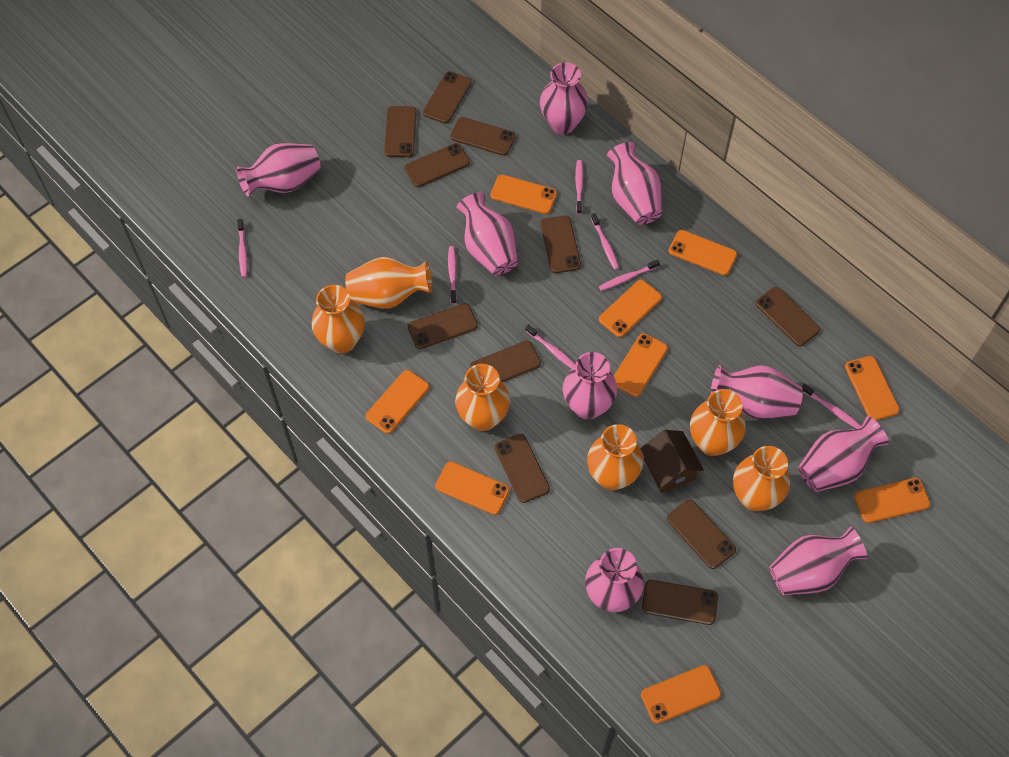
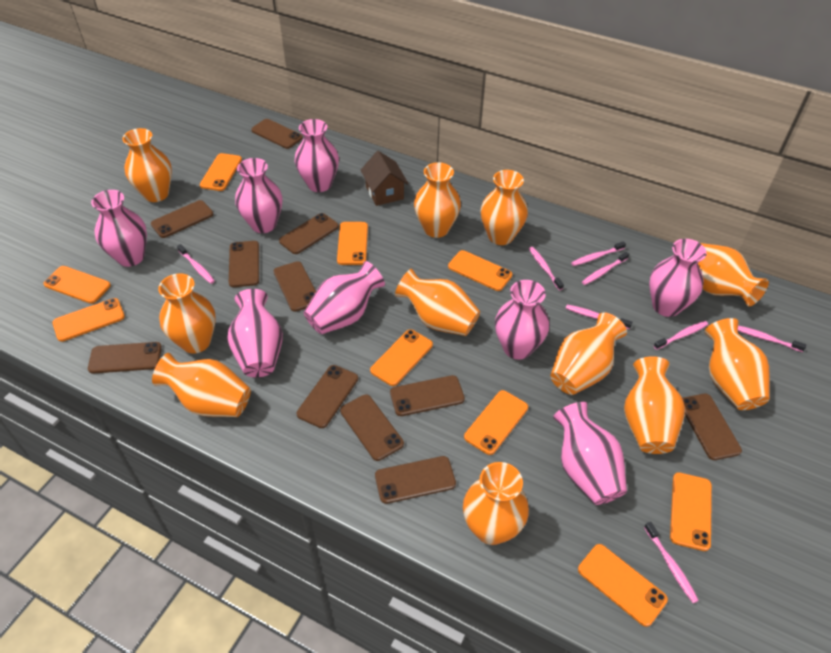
orange vase: [311,285,365,354] [345,257,432,309] [455,364,510,431] [587,424,643,490] [690,389,745,456] [733,446,790,511] = 6 -> [122,128,172,202] [152,353,251,417] [158,273,216,354] [395,269,480,336] [414,162,461,238] [463,462,529,545] [480,170,528,245] [550,312,627,395] [624,356,685,454] [698,243,769,306] [704,318,770,410] = 11
pink toothbrush: [237,219,248,278] [448,246,457,304] [525,324,575,369] [575,160,584,214] [591,213,619,270] [599,259,660,291] [802,384,861,429] = 7 -> [177,244,215,284] [529,247,564,290] [566,305,632,329] [571,241,626,266] [582,252,629,285] [644,522,699,603] [654,321,708,350] [738,325,806,352] = 8
pink vase: [236,143,321,196] [456,192,518,276] [540,62,588,134] [563,352,617,420] [585,548,644,612] [607,142,662,225] [711,365,803,419] [769,526,868,595] [798,416,889,492] = 9 -> [91,190,147,267] [227,289,283,377] [235,158,282,233] [295,119,339,192] [304,261,385,334] [495,280,549,359] [553,402,627,505] [649,239,707,317] = 8

